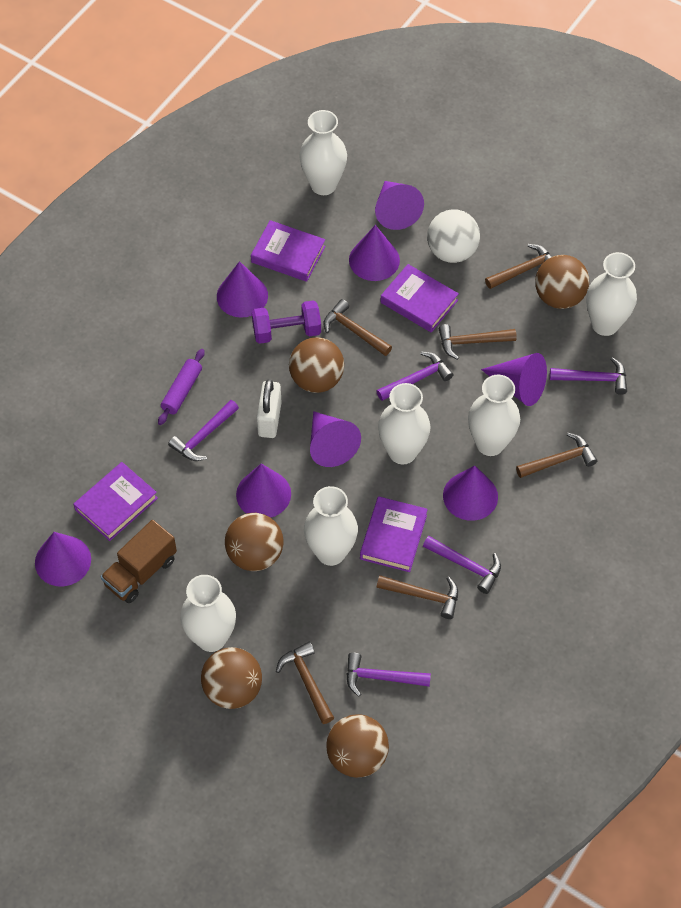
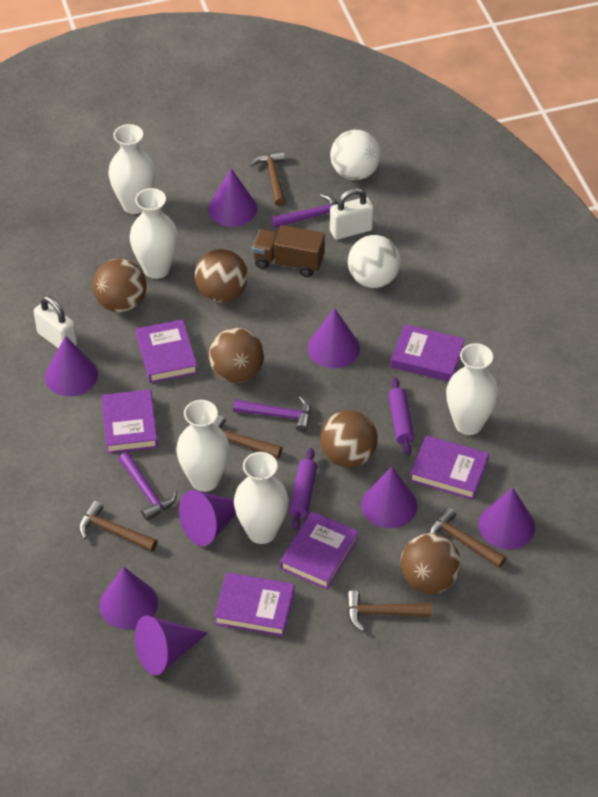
brown hammer: [276,642,334,724] [323,299,392,356] [377,575,458,619] [439,324,517,360] [485,244,552,289] [516,433,597,478] = 6 -> [79,501,158,552] [213,415,282,458] [250,151,286,206] [347,590,432,632] [429,507,506,568] = 5
purple book: [74,462,158,541] [251,220,326,282] [360,496,428,572] [381,264,459,332] = 4 -> [101,389,158,454] [136,319,198,383] [214,572,295,637] [280,511,358,589] [390,324,465,382] [410,435,489,500] = 6
purple dumbbell: [252,300,321,344] = 1 -> none = 0
purple hammer: [168,400,239,461] [346,653,431,697] [376,352,453,401] [423,536,501,594] [550,357,627,395] = 5 -> [118,452,177,521] [233,396,311,432] [271,194,338,228] = 3
purple rolling pin: [158,349,205,425] = 1 -> [289,448,317,530] [388,377,414,456] = 2
white ball: [427,209,480,263] = 1 -> [330,130,381,180] [348,235,401,288] = 2
white padlock: [257,379,282,438] = 1 -> [34,296,77,348] [330,188,374,240] = 2
white vase: [180,575,236,652] [299,110,347,195] [304,486,358,566] [378,383,431,465] [468,375,520,456] [586,252,637,336] = 6 -> [108,124,156,214] [130,188,178,279] [176,400,230,492] [234,452,289,544] [446,343,498,435] = 5

